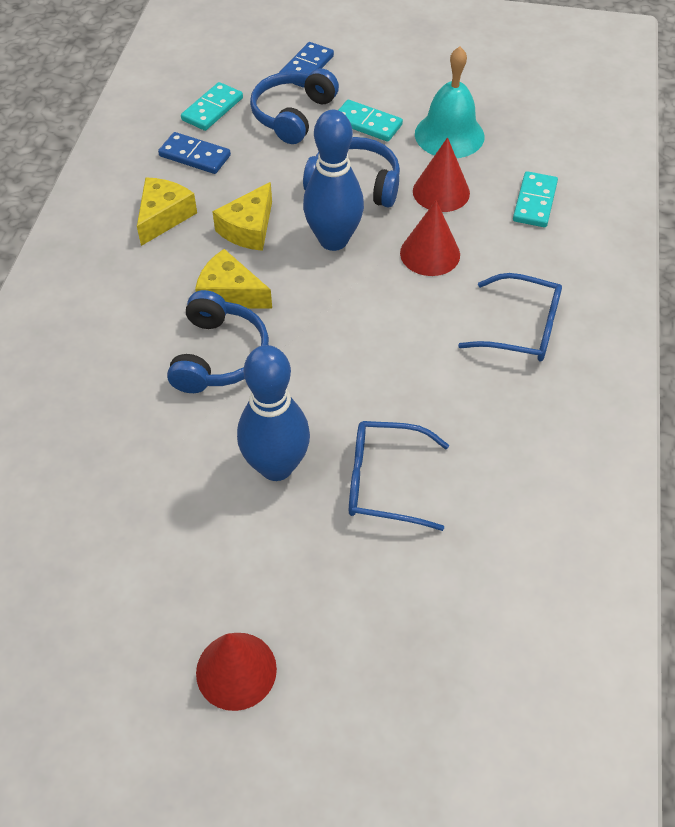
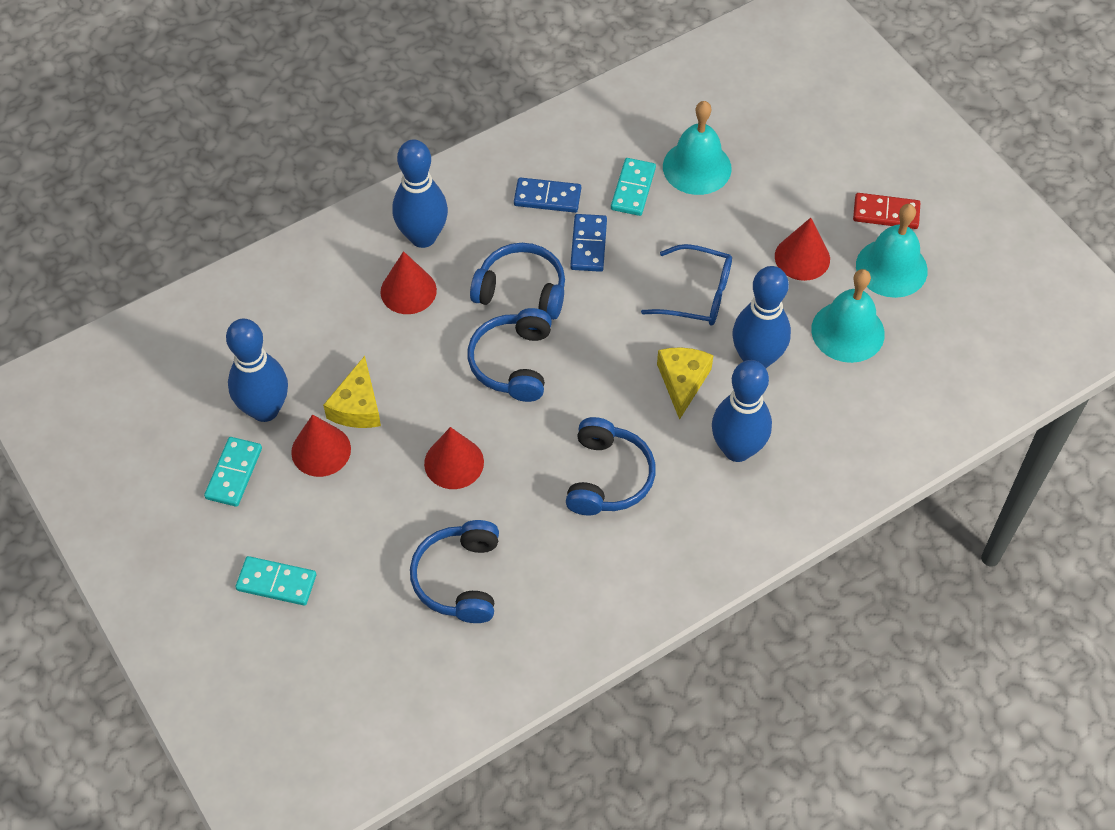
blue bowling pin: [237,345,310,481] [303,110,364,251] = 2 -> [226,319,288,422] [392,139,448,248] [712,360,772,462] [732,266,791,368] = 4
blue glasses: [349,421,449,531] [458,273,562,361] = 2 -> [641,244,732,326] = 1
blue headphones: [167,290,269,393] [250,68,339,144] [303,137,400,208] = 3 -> [410,520,499,623] [468,308,552,402] [470,243,565,320] [566,417,656,516] = 4
red cone: [196,633,277,711] [400,200,460,276] [413,137,470,212] = 3 -> [291,414,351,477] [381,251,437,314] [424,427,484,489] [775,218,830,281] = 4
red domino: none = 0 -> [853,193,920,229] = 1
turquoise bell: [415,47,484,158] = 1 -> [663,101,732,195] [811,269,885,363] [856,204,928,298] = 3
yellow cheese: [137,177,197,246] [195,249,272,309] [212,182,272,251] = 3 -> [323,356,381,428] [657,347,714,420] = 2

